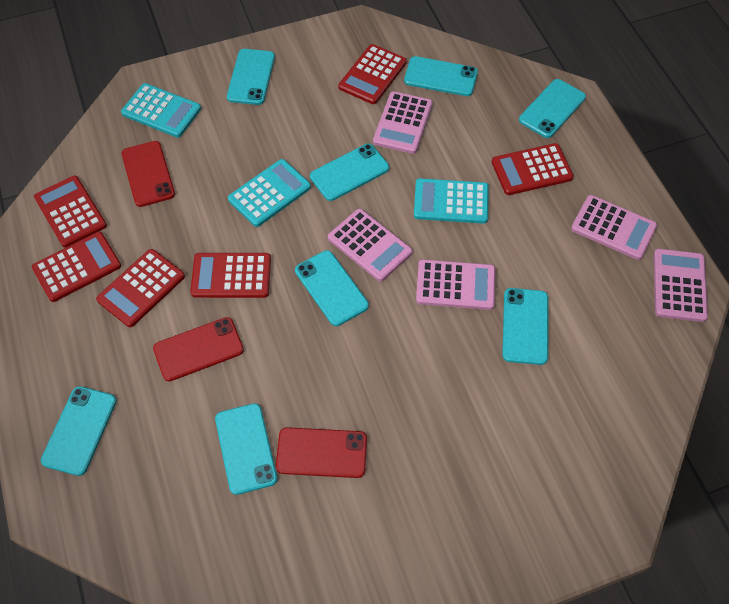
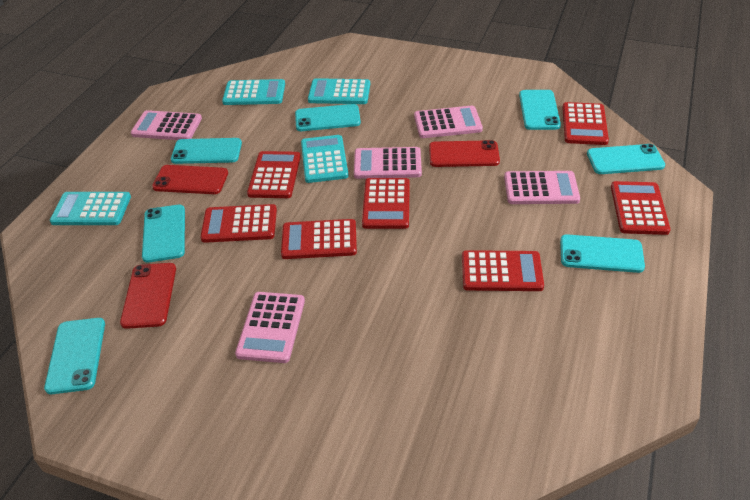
red calculator: [32,232,121,302] [34,176,107,248] [96,249,185,327] [190,253,271,298] [338,44,407,104] [492,143,574,195] = 6 -> [201,204,277,243] [247,151,301,198] [281,219,357,259] [362,178,410,229] [462,250,544,291] [562,102,609,145] [611,181,671,235] = 7
turquoise calculator: [121,83,201,138] [228,159,311,227] [414,178,489,224] = 3 -> [50,192,131,225] [222,79,285,105] [301,135,349,183] [308,78,370,104] = 4
turquoise phone: [41,386,116,476] [215,403,277,495] [227,49,275,105] [295,250,369,326] [310,144,389,201] [404,56,478,96] [502,288,548,365] [519,79,586,138] = 8 -> [44,318,105,394] [142,205,185,263] [171,138,242,164] [295,104,361,131] [519,90,561,130] [560,234,645,273] [587,144,665,174] = 7

